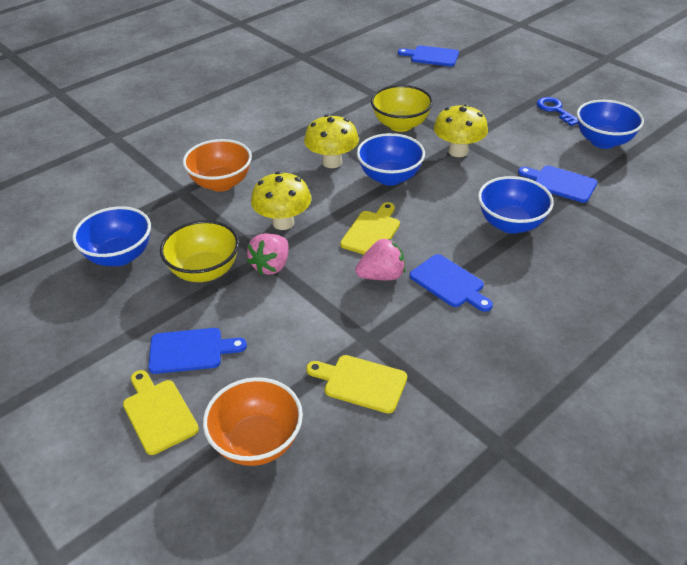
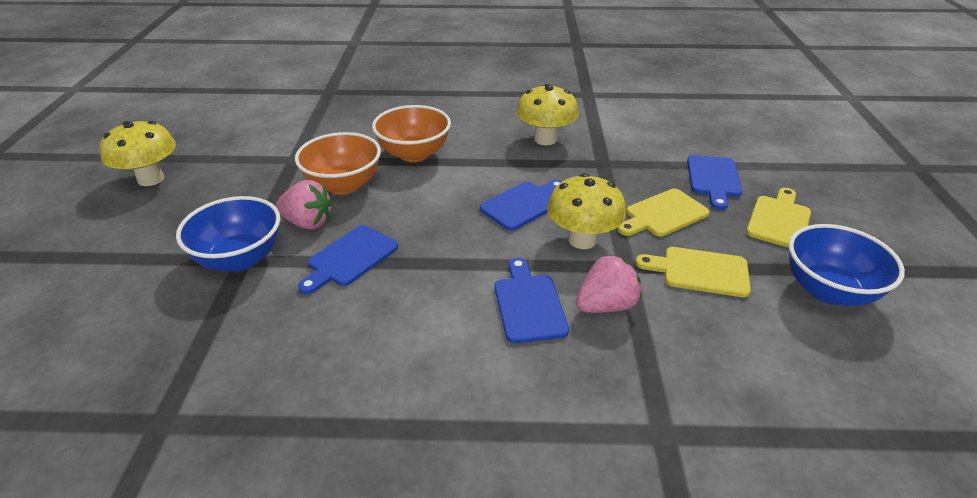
blue bowl: [72,206,151,266] [357,133,425,186] [478,176,554,234] [577,100,644,149] = 4 -> [176,196,280,271] [789,224,905,306] = 2
blue key: [537,97,578,126] = 1 -> none = 0
yellow bowl: [160,220,239,282] [371,85,433,132] = 2 -> none = 0

